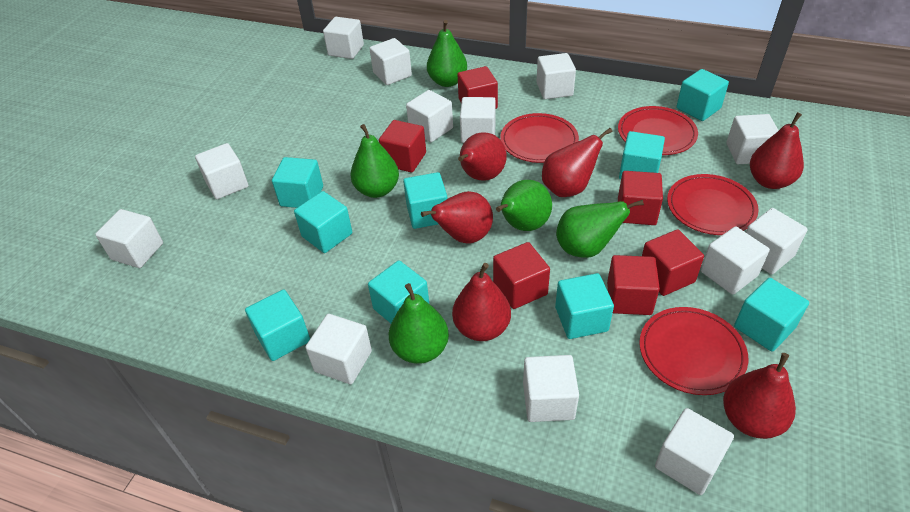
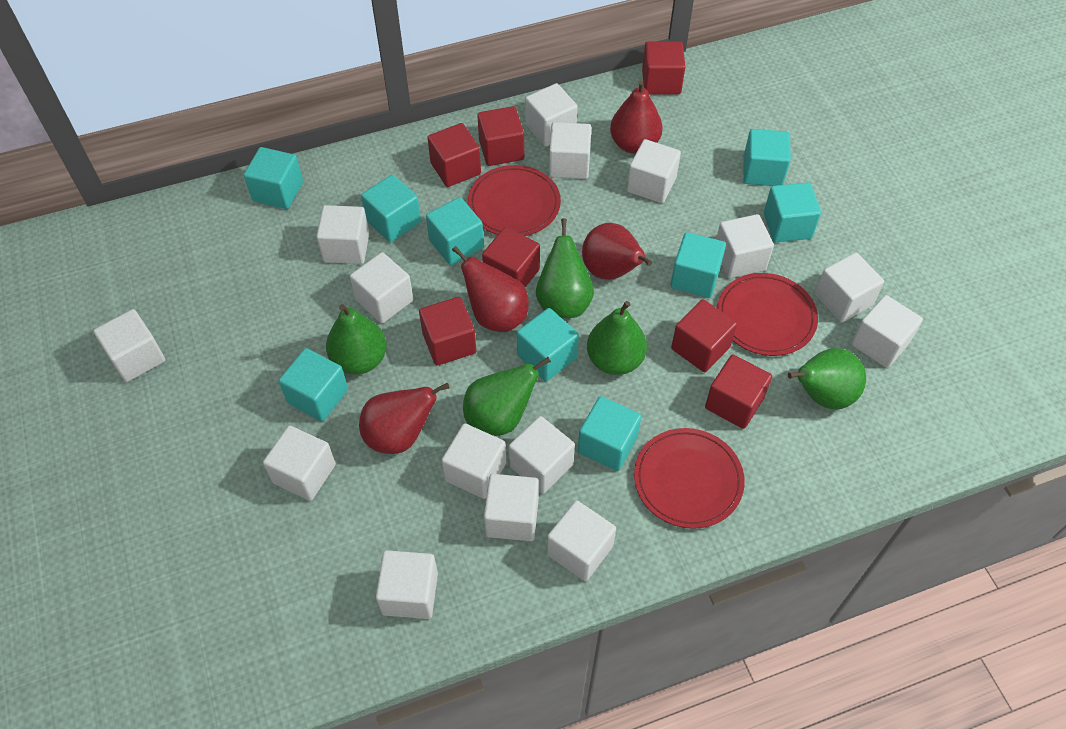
red cube: [379,120,426,172] [457,66,498,109] [493,242,550,309] [607,255,660,315] [618,171,663,225] [642,229,704,296] = 6 -> [419,297,477,366] [427,123,481,187] [477,106,524,166] [482,227,540,287] [642,41,685,94] [671,299,737,372] [705,354,772,429] = 7
red pear: [421,191,493,243] [452,263,511,341] [458,132,507,181] [542,128,612,197] [723,353,796,439] [750,112,804,189] = 6 -> [359,383,449,454] [452,246,529,332] [582,223,652,280] [610,80,663,154] = 4
red plate: [500,113,579,163] [618,106,698,155] [639,307,748,395] [667,174,758,235] = 4 -> [468,165,561,236] [634,428,745,529] [717,273,818,356] = 3
white cube: [95,209,163,268] [195,143,248,199] [305,314,372,384] [323,17,364,59] [369,38,412,85] [406,90,453,142] [460,97,496,143] [523,355,579,422] [536,53,576,99] [655,408,734,495] [701,226,770,295] [726,114,779,164] [746,208,808,274] = 13 -> [93,309,165,382] [263,425,336,501] [316,205,369,264] [350,252,413,323] [376,550,438,619] [441,423,506,499] [484,474,539,541] [509,416,575,494] [525,83,578,147] [547,500,616,581] [549,122,591,179] [627,139,681,203] [716,214,774,278] [815,253,884,323] [851,295,923,368] = 15

